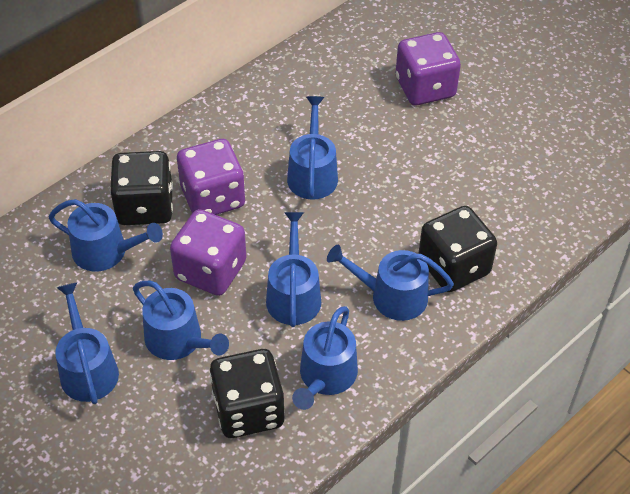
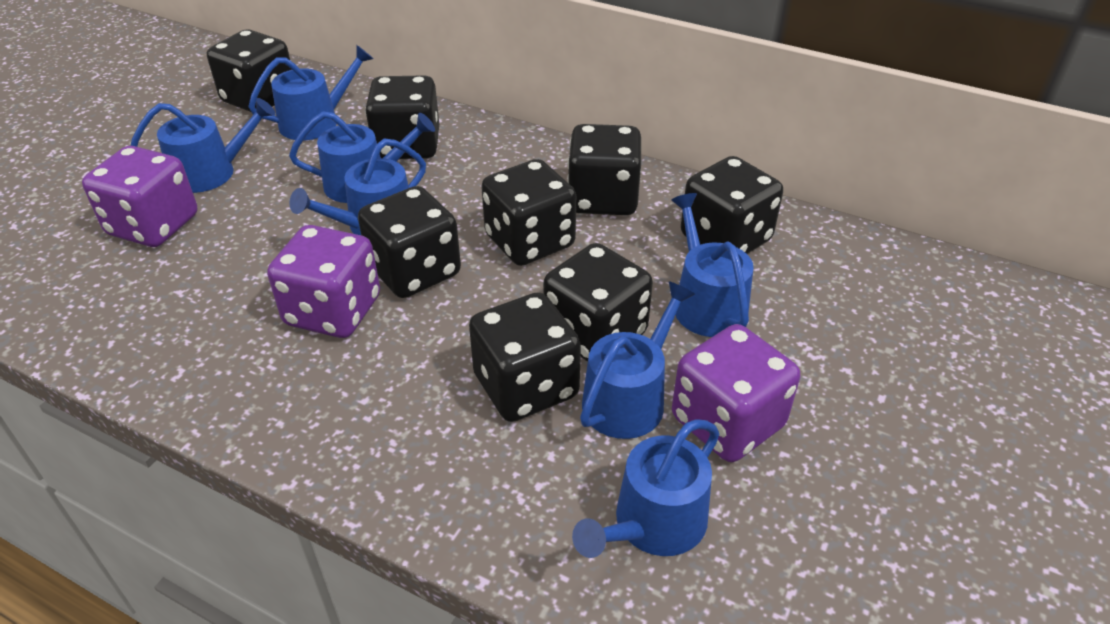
black dice: [110,151,173,225] [210,349,285,438] [418,206,497,292] = 3 -> [207,29,292,112] [358,186,461,298] [365,75,439,159] [469,292,581,422] [481,159,576,266] [543,243,653,362] [567,124,641,215] [681,156,783,254] = 8

